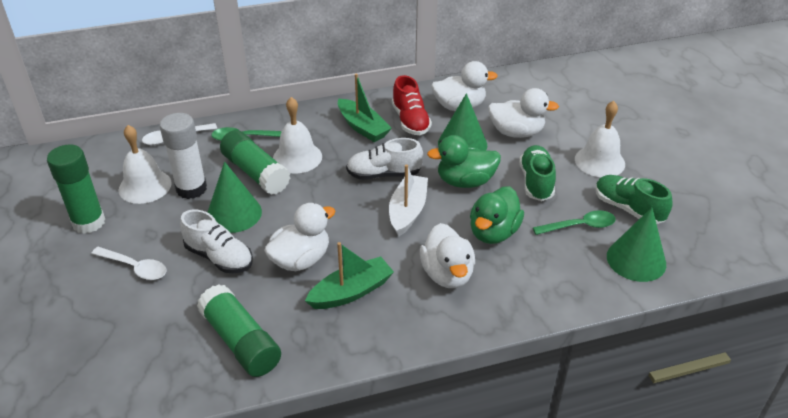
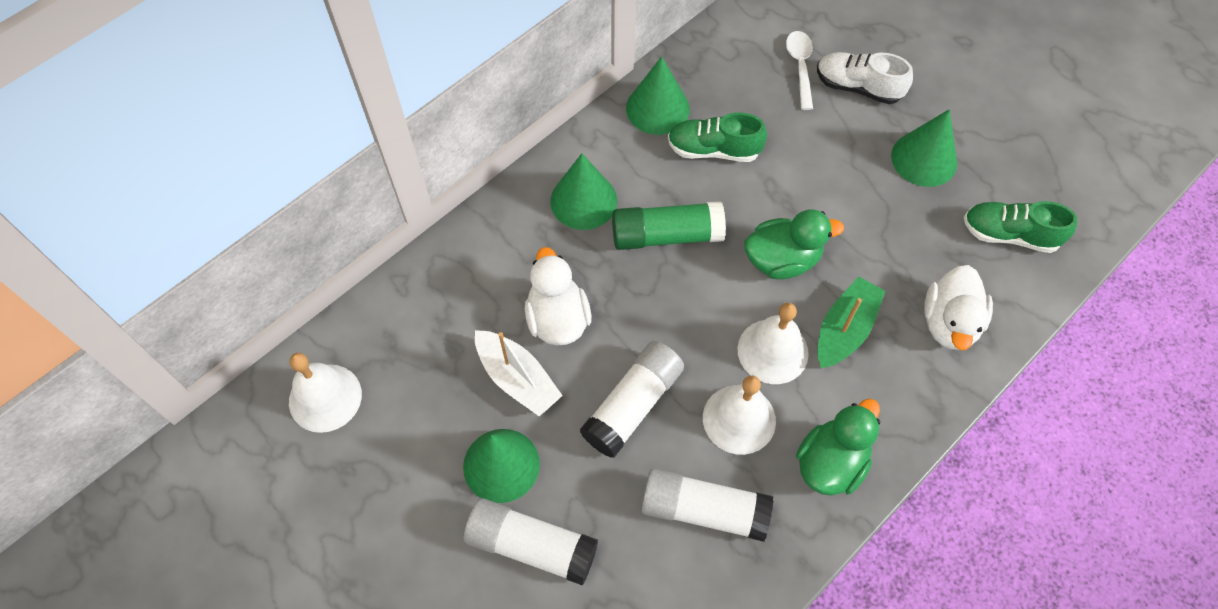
green boat: [305,242,394,309] [338,74,392,142] = 2 -> [818,277,885,368] = 1
green cone: [208,161,262,233] [438,93,487,151] [607,208,666,282] = 3 -> [463,429,540,503] [550,153,617,230] [626,56,690,135] [891,109,957,187] = 4
green glue stick: [47,145,105,234] [197,284,281,377] [220,130,290,195] = 3 -> [612,201,726,250] = 1
green spoon: [211,127,282,141] [533,210,616,235] = 2 -> none = 0
red shoe: [392,75,432,135] = 1 -> none = 0
white duck: [264,203,335,271] [420,223,475,288] [431,61,498,111] [488,88,559,138] = 4 -> [525,247,591,345] [924,265,993,350] = 2
white glue stick: [160,113,207,199] = 1 -> [464,498,598,585] [580,341,684,458] [641,468,773,542] = 3
white shoe: [180,210,253,273] [346,138,423,180] = 2 -> [817,52,913,104] = 1
white spoon: [91,247,166,280] [142,123,217,145] = 2 -> [786,31,813,110] = 1

